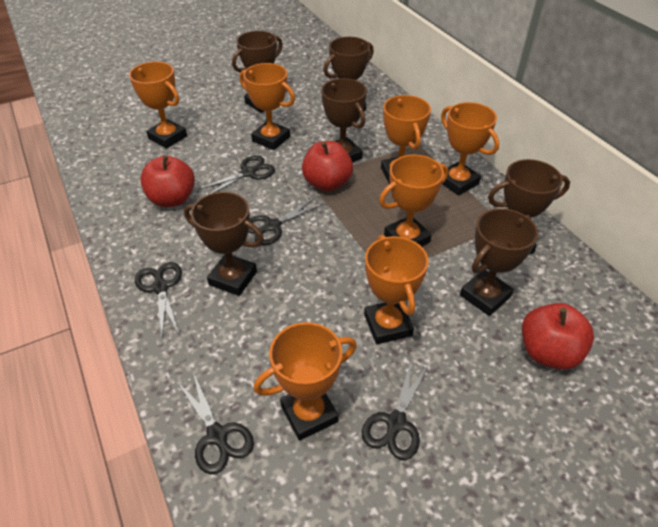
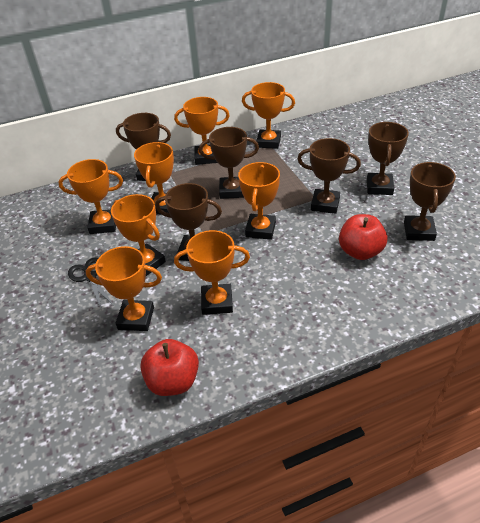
black scissors: [135,262,182,336] [177,372,254,474] [200,155,275,194] [248,198,323,245] [362,360,429,460] = 5 -> [68,258,114,310] = 1
orange trophy: [129,61,187,149] [239,63,295,150] [254,322,357,441] [364,235,429,344] [379,155,448,247] [381,95,431,184] [441,102,499,196] = 7 -> [58,159,123,234] [86,246,162,331] [111,194,166,276] [134,142,174,215] [174,97,230,165] [174,230,250,315] [238,162,280,240] [242,82,295,149] = 8
red apple: [140,155,195,207] [302,141,353,191] [522,303,594,370] = 3 -> [140,339,199,396] [339,214,387,260] = 2

